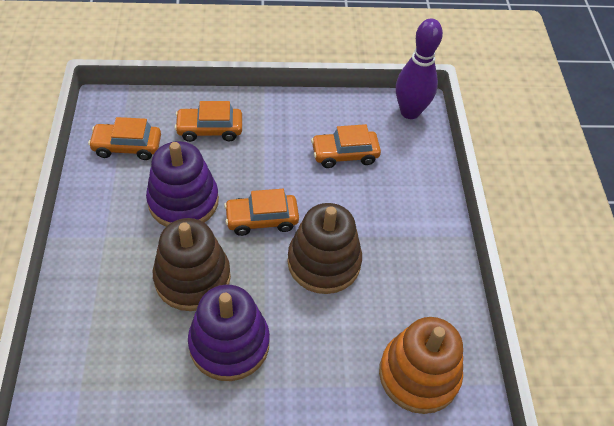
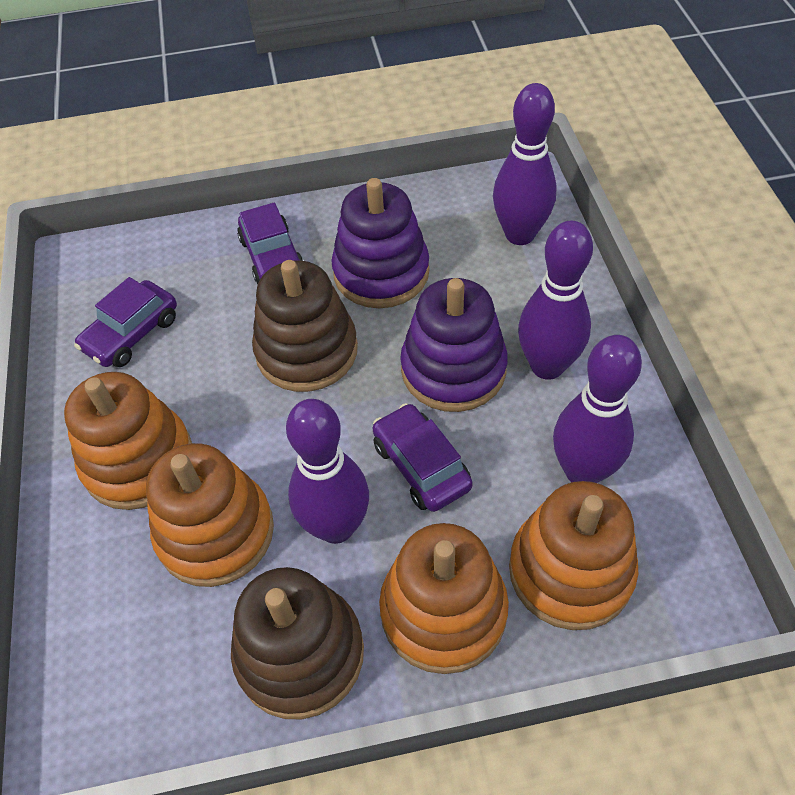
orange car: [88,117,161,160] [174,101,242,142] [224,189,299,236] [311,124,381,168] = 4 -> none = 0
orange stacking toy: [379,317,463,414] = 1 -> [64,372,192,510] [146,443,274,587] [379,523,509,674] [509,481,638,630] = 4
purple bowling pin: [396,18,443,119] = 1 -> [286,399,369,544] [493,83,557,245] [518,221,593,380] [553,335,642,483] = 4
purple car: none = 0 -> [74,277,177,367] [237,203,304,284] [372,403,473,512] = 3

